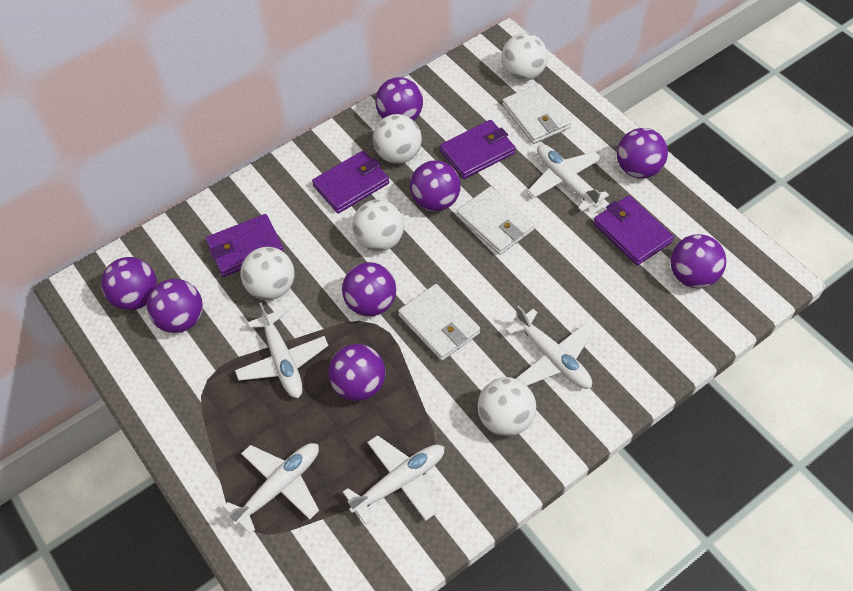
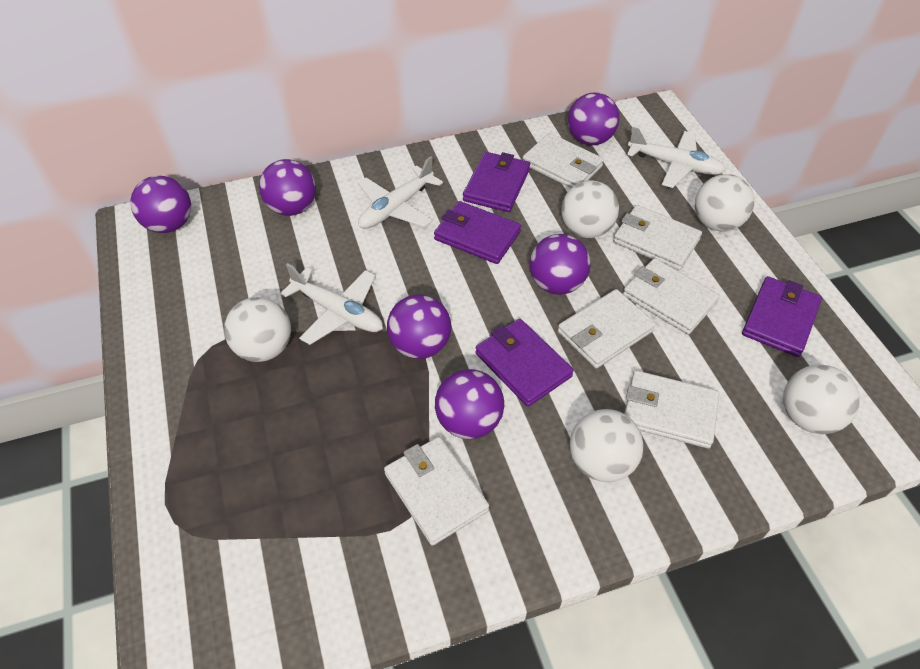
purple ball: [101,257,157,310] [147,279,203,333] [328,344,385,401] [342,262,396,317] [375,77,423,121] [410,160,460,211] [617,128,668,179] [670,234,726,288] = 8 -> [130,176,191,233] [259,159,316,216] [387,294,452,359] [435,369,504,439] [530,234,591,295] [568,92,619,145] = 6
white plane: [223,443,319,535] [235,302,329,398] [343,435,444,525] [506,306,594,389] [528,144,609,212] = 5 -> [280,263,383,345] [358,156,443,229] [627,127,726,188] = 3
white wallet: [398,284,480,361] [456,186,535,255] [502,84,571,144] = 3 -> [384,437,489,546] [523,133,604,188] [558,289,656,368] [613,205,702,270] [623,258,720,335] [624,370,719,448] = 6

